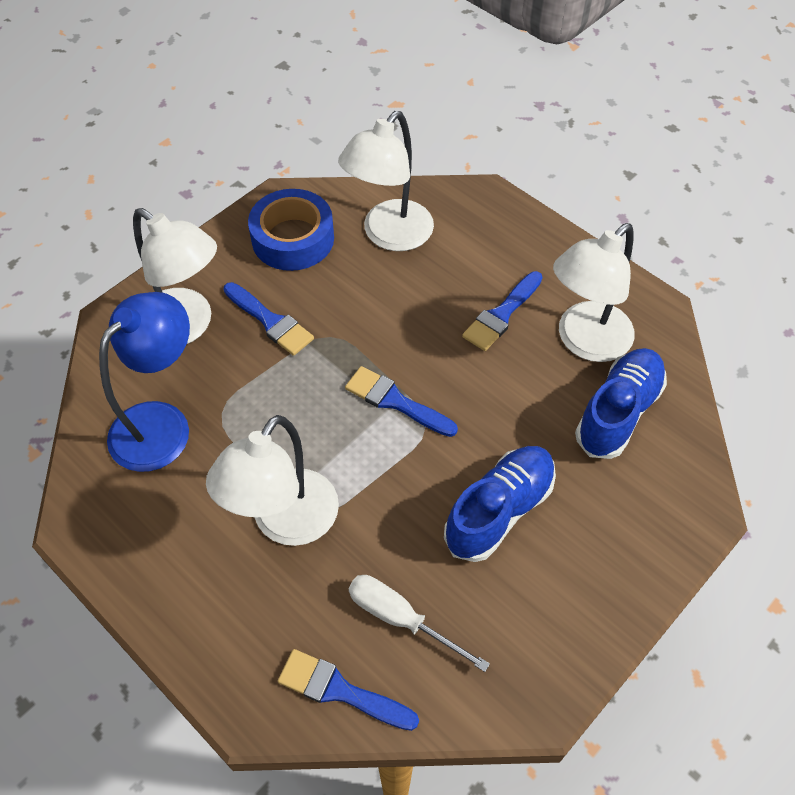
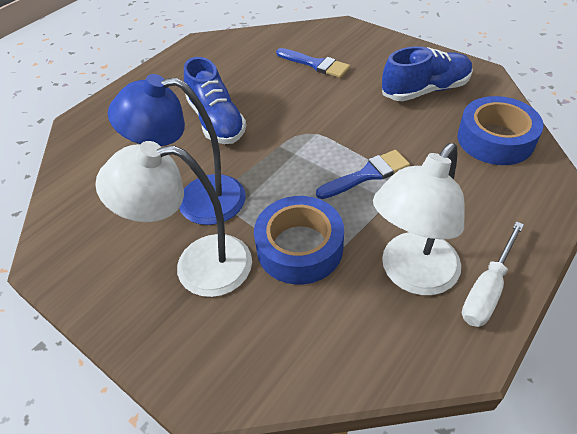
blue brush: [224,282,314,356] [278,649,419,731] [345,366,458,437] [462,271,543,351] = 4 -> [276,48,350,78] [316,150,410,199] = 2
blue tape: [248,189,334,271] = 1 -> [254,196,344,285] [458,96,544,165] = 2
white lamp: [133,208,217,344] [206,415,339,546] [338,111,434,251] [553,223,635,362] = 4 -> [95,141,252,297] [373,143,465,295] = 2

